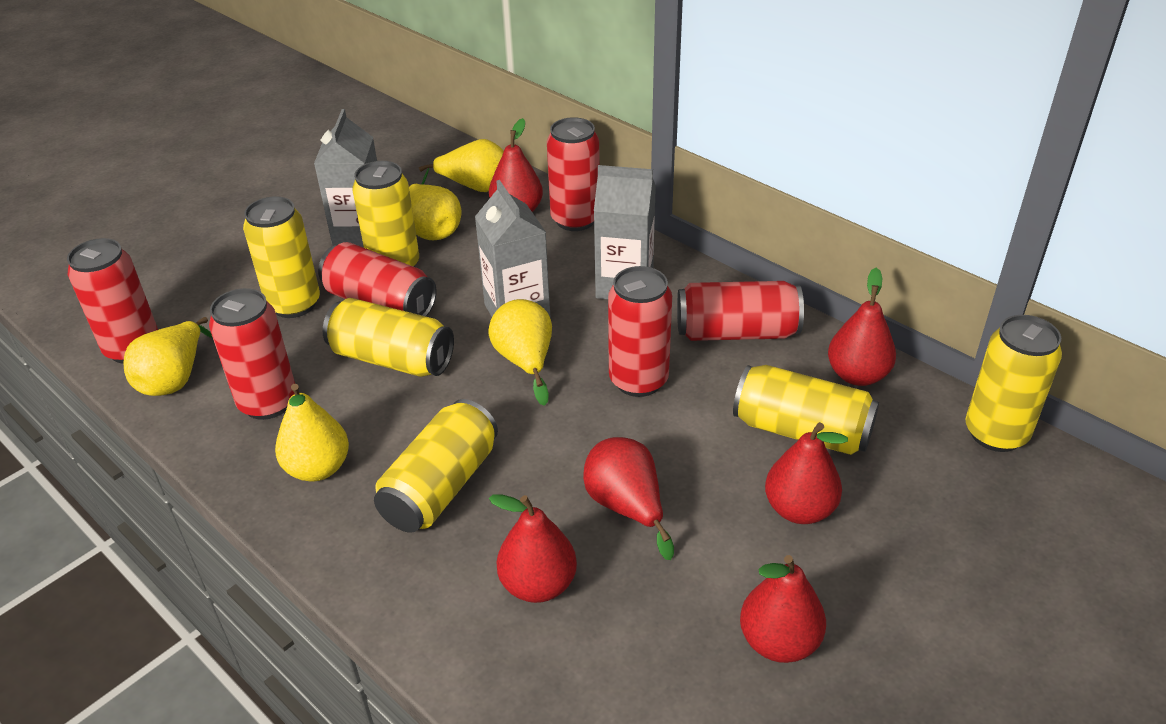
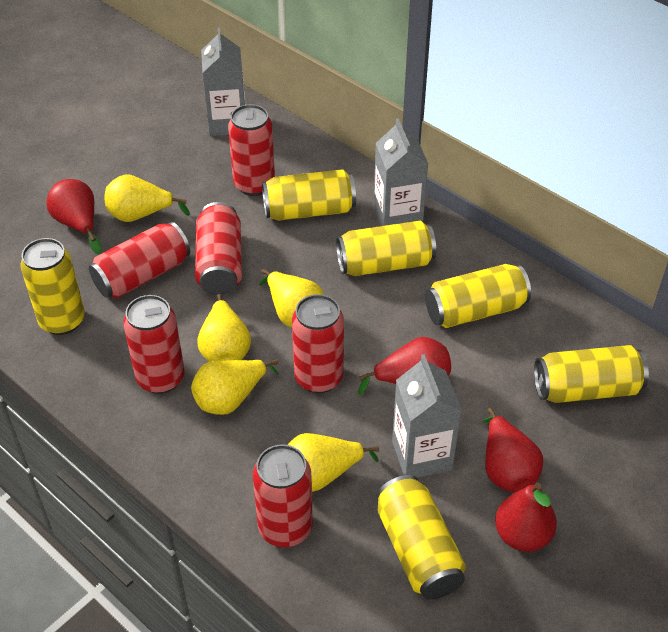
red pear: [489,118,543,212] [489,495,577,603] [583,437,674,560] [740,555,826,663] [765,422,848,524] [828,268,896,386] = 6 -> [46,179,102,254] [358,337,451,395] [482,408,543,493] [495,483,557,552] = 4

